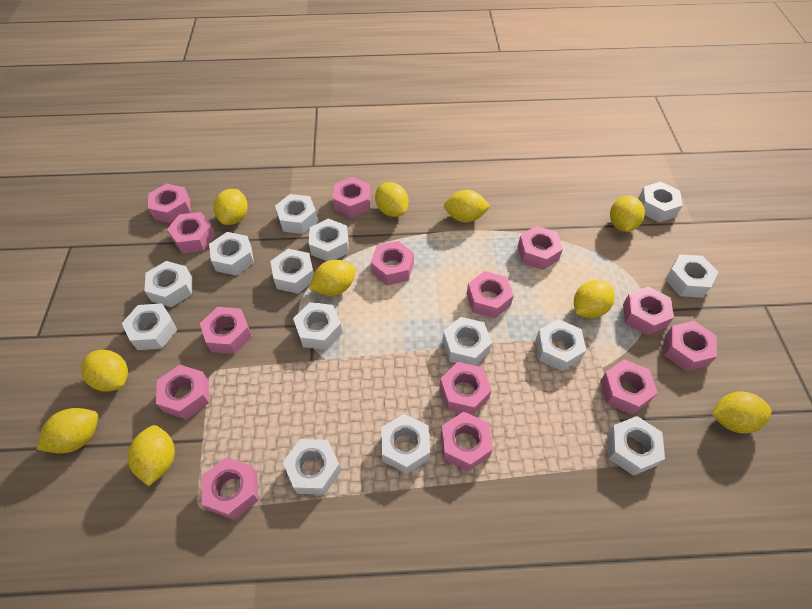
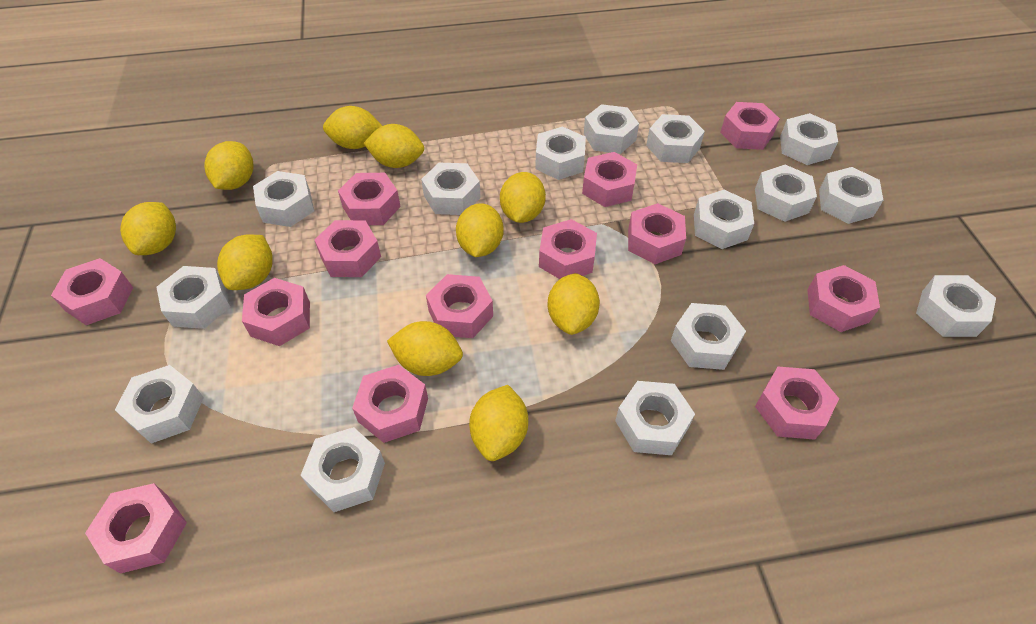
pink nut: [148,183,191,224] [156,365,209,419] [167,212,216,253] [200,307,252,354] [202,457,259,520] [333,177,371,218] [371,241,414,285] [439,362,492,415] [441,412,493,471] [467,271,514,318] [518,226,563,270] [600,359,658,415] [623,286,674,335] [664,321,717,371] = 14 -> [51,258,133,325] [85,483,187,574] [242,278,310,346] [315,220,381,277] [338,173,401,225] [352,365,428,443] [426,274,493,338] [539,219,597,279] [582,152,637,207] [628,203,686,264] [720,102,780,150] [755,367,839,440] [807,265,880,332] = 13
white nut: [122,303,177,350] [144,261,192,307] [209,232,254,275] [270,249,314,294] [275,194,318,234] [283,439,341,495] [293,302,342,350] [309,219,349,261] [381,414,430,474] [443,317,492,366] [535,319,586,371] [607,416,665,476] [638,182,683,222] [665,254,718,298] = 14 -> [115,365,204,444] [156,266,230,329] [253,171,314,227] [301,427,385,512] [421,163,481,215] [535,126,586,180] [584,104,639,154] [615,381,695,455] [646,114,705,163] [671,303,746,370] [694,190,754,249] [755,165,817,222] [780,113,838,165] [819,167,883,224] [916,275,996,337] = 15

